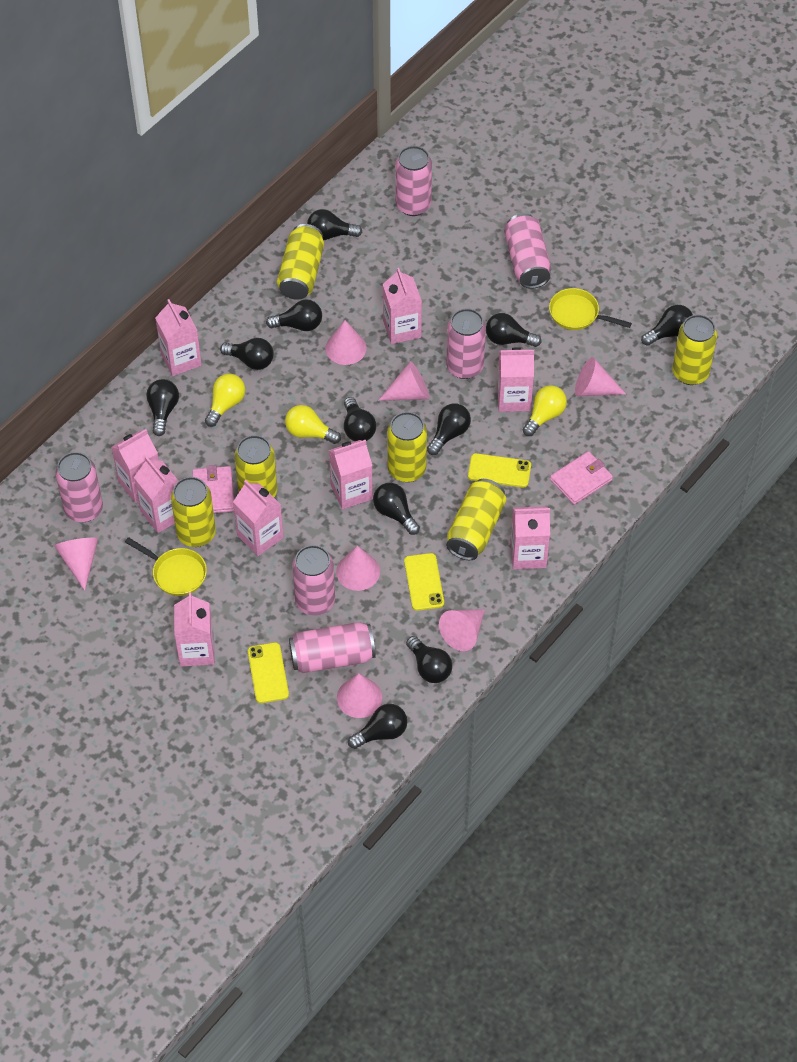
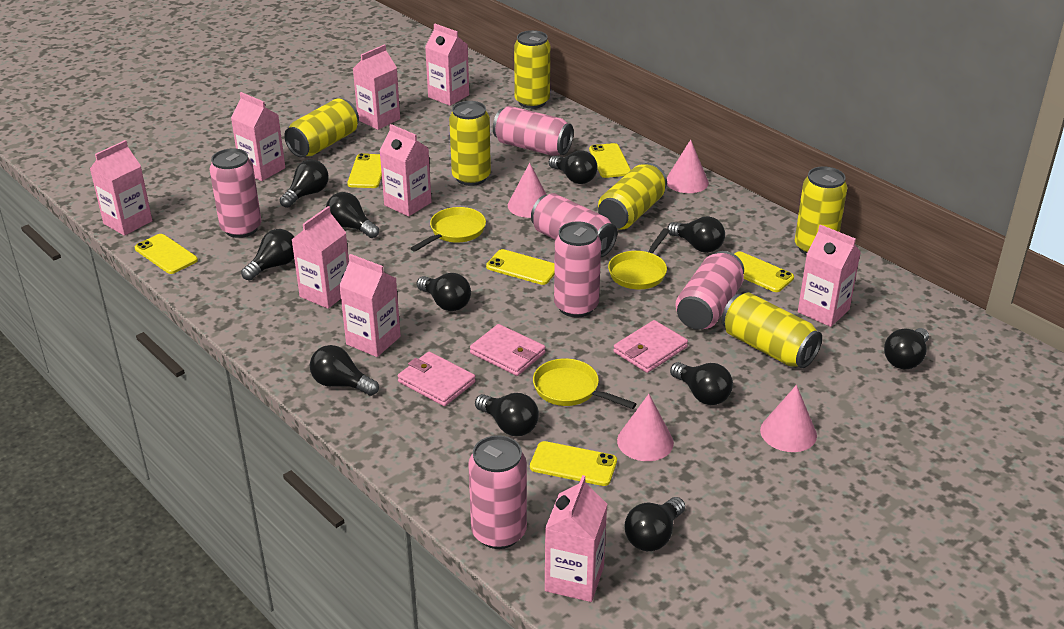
pink cone: [54,538,98,591] [325,320,367,365] [336,546,380,591] [337,673,382,718] [378,361,429,401] [439,609,485,651] [575,357,626,396] = 7 -> [508,163,547,218] [617,394,674,461] [667,140,709,193] [760,385,817,452] = 4
pink wallet: [192,465,234,513] [550,451,613,505] = 2 -> [398,352,476,406] [470,324,546,376] [613,320,688,373] = 3
yellow light bulb: [205,374,245,427] [285,405,341,444] [523,385,567,436] = 3 -> none = 0
yellow pan: [125,537,207,596] [549,288,632,330] = 2 -> [410,207,486,252] [533,358,636,409] [608,228,670,290] = 3
yellow phone: [248,642,289,703] [404,553,444,611] [468,453,531,487] = 3 -> [135,234,198,274] [347,153,382,188] [486,249,555,285] [530,441,617,486] [589,143,631,178] [734,251,794,292] = 6

